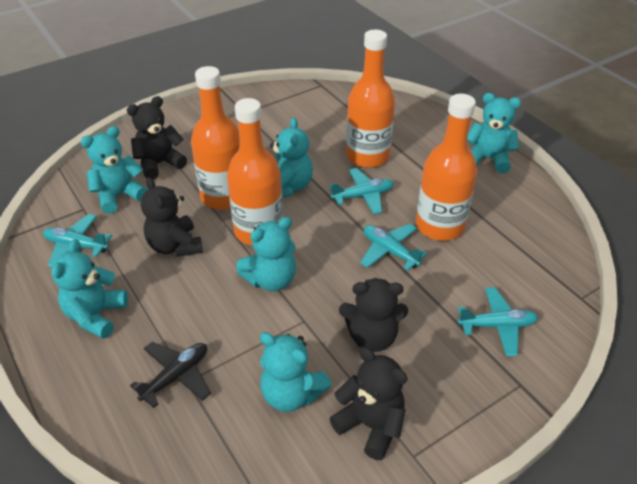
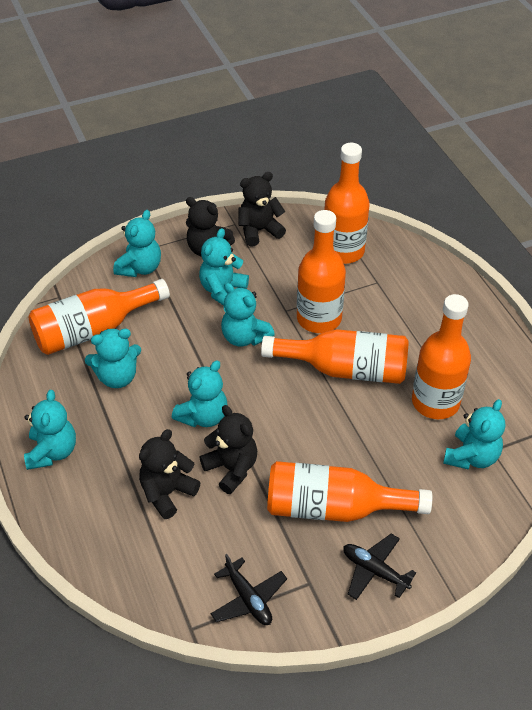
black plane: [130,342,211,408] = 1 -> [211,554,287,625] [343,534,416,600] = 2
orange bottle: [191,66,240,210] [227,98,283,246] [346,30,395,168] [416,94,477,241] = 4 -> [28,279,170,355] [261,329,409,384] [267,461,432,522] [297,210,346,333] [324,143,370,264] [412,294,471,419] = 6
turquoise plane: [43,214,112,267] [329,168,394,214] [360,224,428,271] [458,287,538,356] = 4 -> none = 0
turquoise teddy bear: [51,239,128,339] [80,126,147,214] [236,217,296,291] [260,332,332,412] [270,117,313,197] [467,93,521,173] = 6 -> [24,390,76,470] [85,328,141,388] [113,210,161,277] [172,361,227,427] [199,228,249,306] [221,283,275,347] [443,399,505,470] = 7

